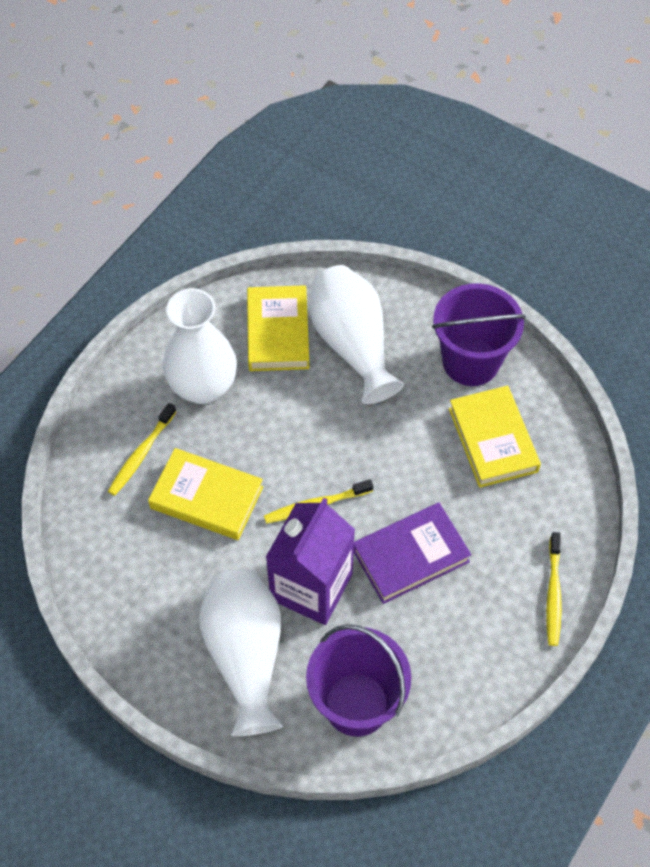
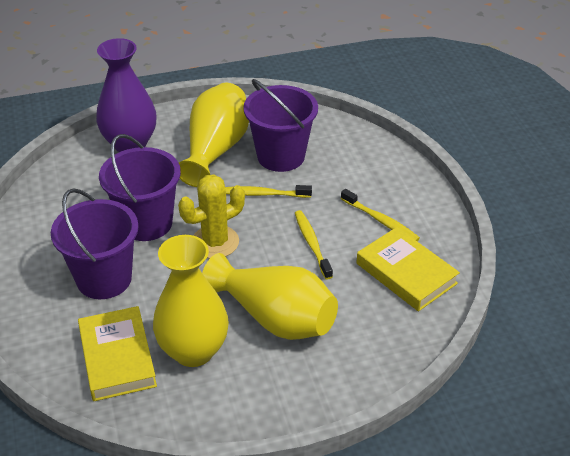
purple book: [354,502,471,604] = 1 -> none = 0
purple bucket: [306,624,411,737] [432,283,526,386] = 2 -> [51,189,138,299] [99,134,181,241] [243,79,318,172] = 3
purple carton: [266,498,355,625] = 1 -> none = 0
purple vase: none = 0 -> [96,38,157,152] = 1
white vase: [163,288,237,404] [200,569,283,736] [310,265,404,404] = 3 -> none = 0
yellow book: [148,448,263,540] [247,285,309,371] [449,386,541,488] = 3 -> [78,306,157,401] [357,227,460,311] = 2
yellow cactus: none = 0 -> [178,174,245,258] = 1
yellow vase: none = 0 -> [153,235,229,367] [179,83,249,187] [202,253,338,340] = 3

